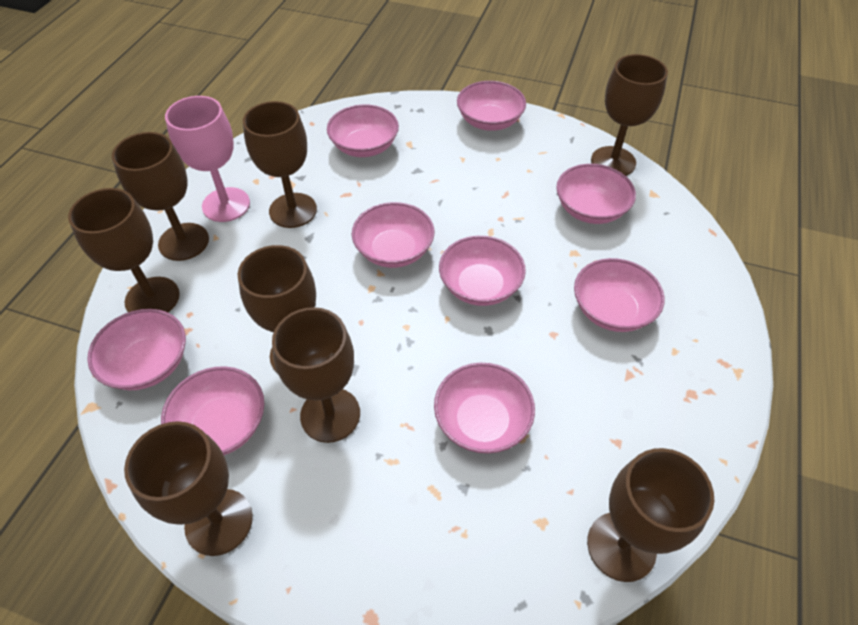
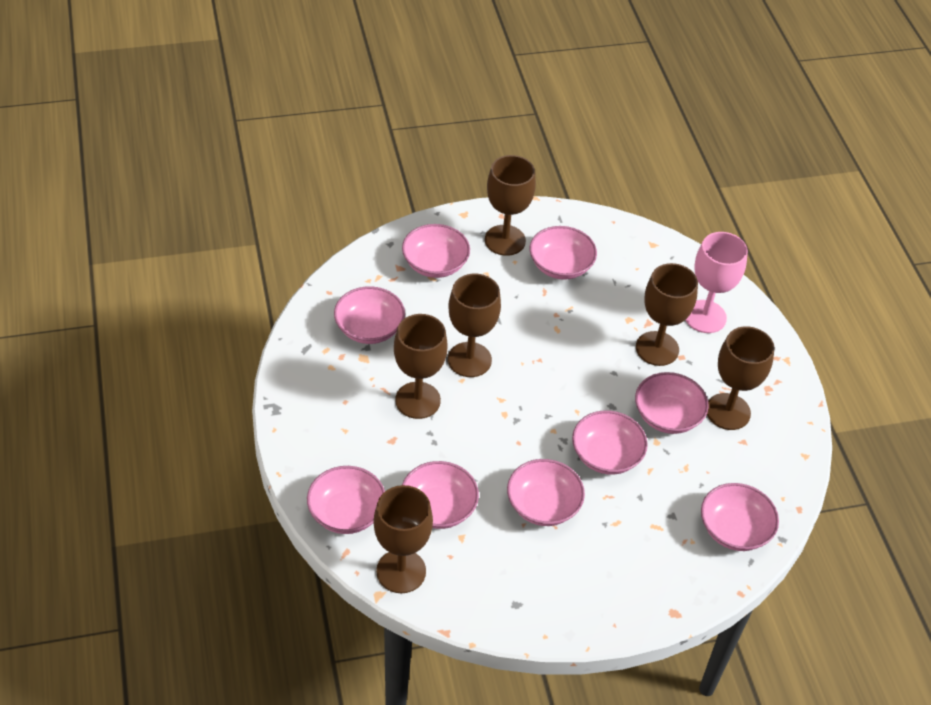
brown goblet: [68,188,180,312] [112,132,209,261] [124,421,253,556] [238,245,316,373] [243,101,317,228] [272,307,360,443] [587,448,714,582] [591,54,668,176] = 8 -> [373,485,433,593] [394,314,448,419] [448,274,501,377] [485,155,536,256] [636,263,698,366] [707,326,775,430] = 6

